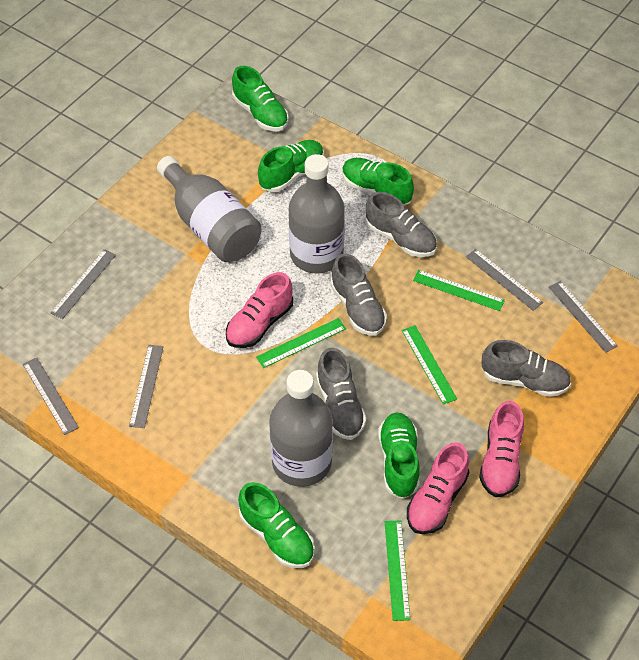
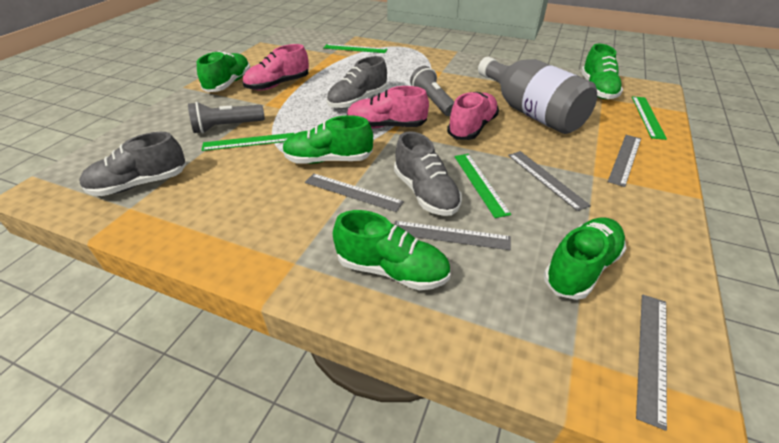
grey bottle: [157,156,262,262] [269,370,333,487] [289,154,345,274] = 3 -> [478,57,597,134] = 1
grey flashlight: none = 0 -> [188,102,265,134] [410,66,454,116] = 2
grey shoe: [316,348,366,440] [330,253,387,336] [366,192,437,257] [482,340,571,397] = 4 -> [79,132,186,196] [327,56,387,109] [394,131,462,216] = 3

